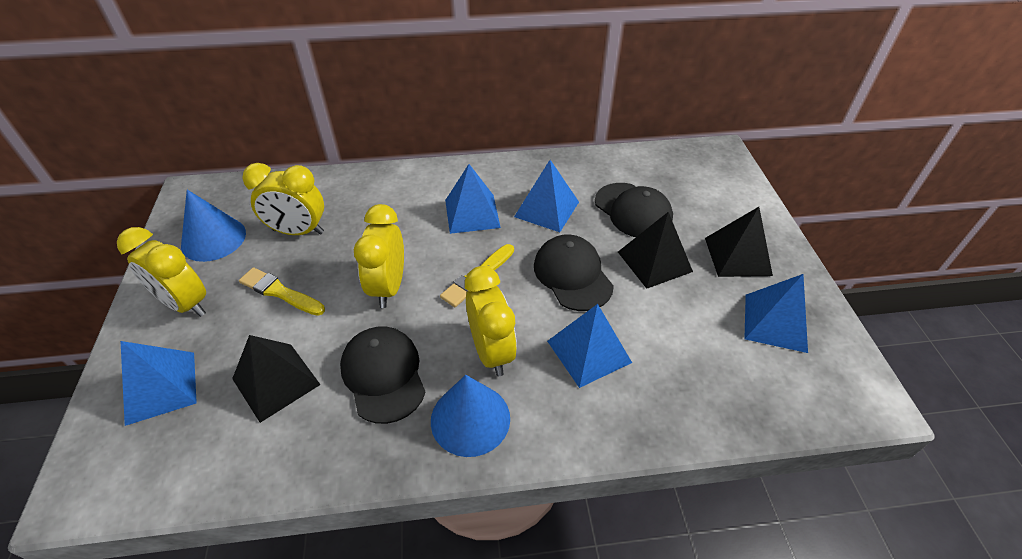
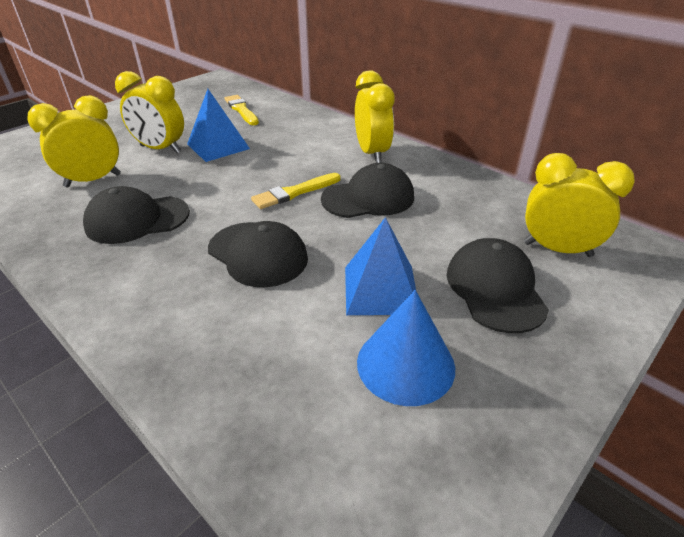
black cap: [340,327,426,424] [534,234,614,311] [595,183,673,237] = 3 -> [83,186,190,244] [208,221,308,287] [321,163,414,218] [446,238,549,333] = 4
black pyramid: [232,335,321,423] [618,212,693,289] [705,207,773,277] = 3 -> none = 0
blue cone: [181,190,246,262] [431,375,510,457] = 2 -> [357,290,455,406] = 1
blue pyramid: [121,341,197,426] [445,164,501,234] [514,160,579,232] [547,304,632,388] [744,274,808,353] = 5 -> [187,89,250,162] [345,217,416,315] = 2

